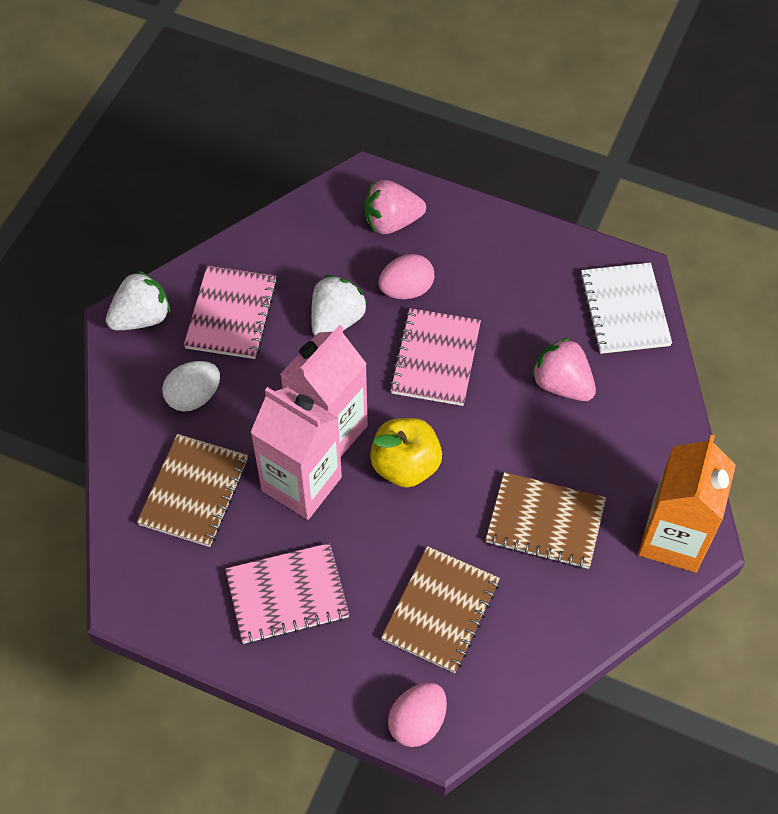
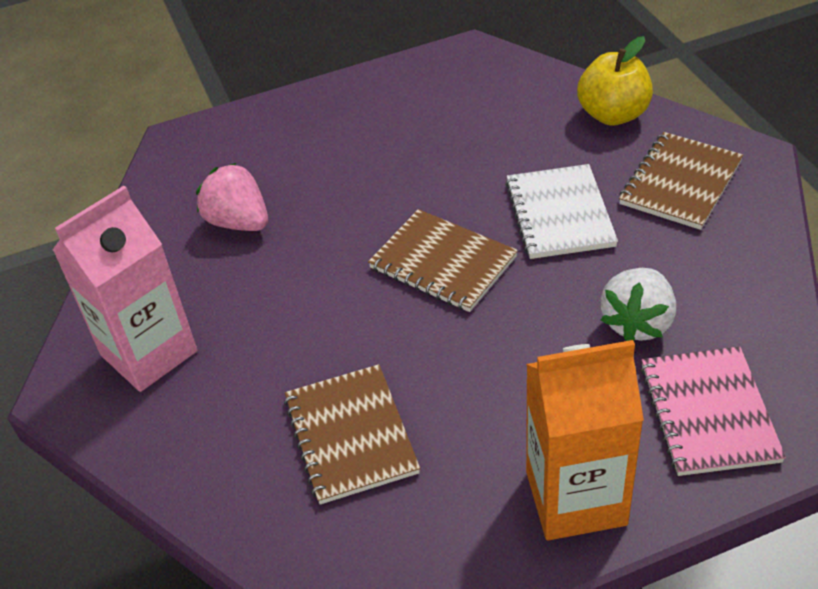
pink carton: [250,387,342,520] [280,325,368,457] = 2 -> [53,186,198,392] = 1
pink egg: [378,254,434,299] [388,682,447,747] = 2 -> none = 0
pink notebook: [184,265,277,359] [225,543,349,644] [389,308,481,406] = 3 -> [640,347,786,476] = 1
pink strawberry: [364,180,426,234] [531,337,596,401] = 2 -> [196,163,268,231] = 1
white egg: [162,361,220,412] = 1 -> none = 0
white strawberry: [106,270,171,330] [311,275,368,336] = 2 -> [601,268,676,341] = 1

